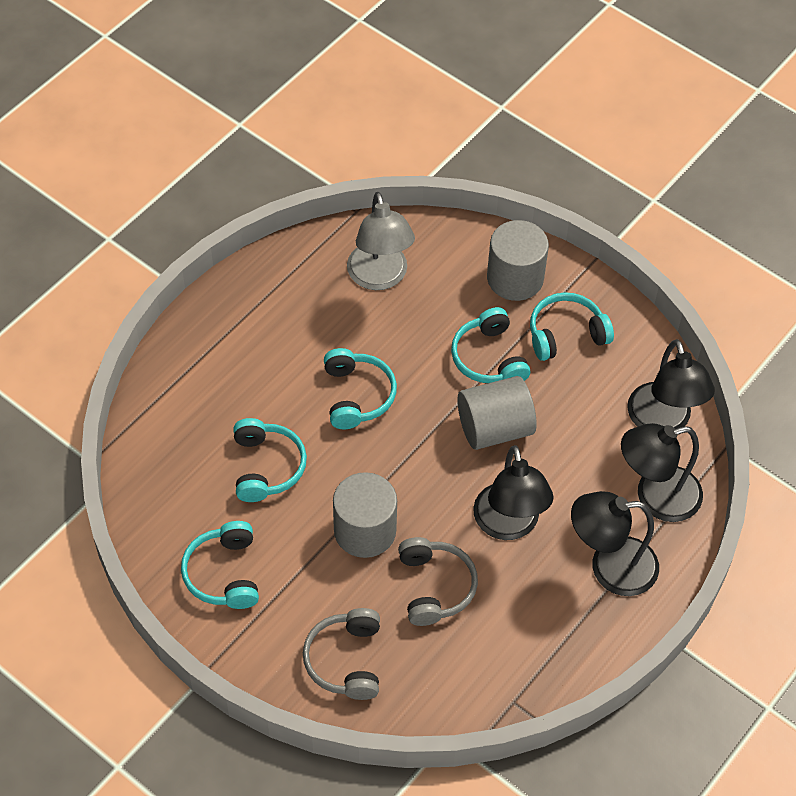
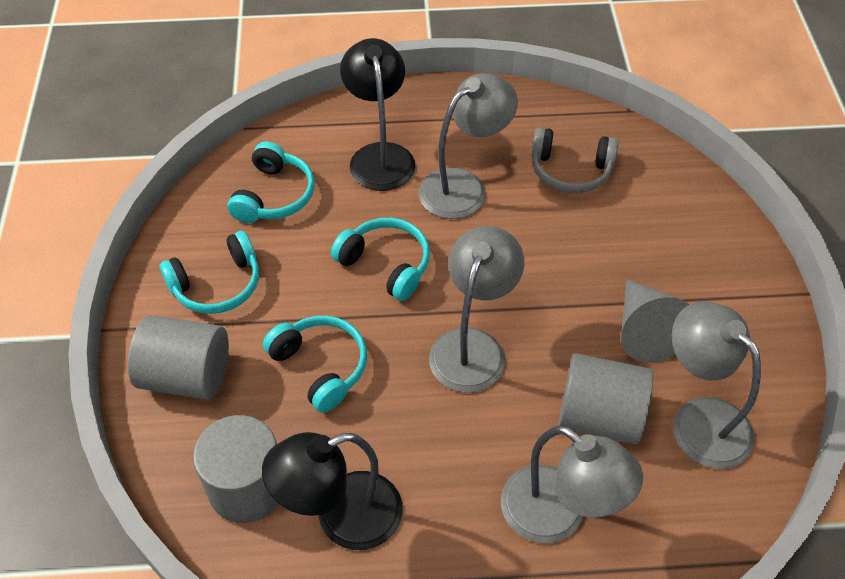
black lamp: [473,445,553,540] [571,491,659,596] [621,423,703,522] [627,339,715,429] = 4 -> [262,432,402,550] [340,38,415,191] = 2
grey cone: none = 0 -> [621,279,690,363] = 1
grey headphones: [303,608,380,700] [398,537,478,626] = 2 -> [531,127,618,194] = 1
grey lamp: [347,192,415,290] = 1 -> [419,73,518,219] [429,226,524,393] [501,425,643,543] [672,301,761,469] = 4
turquoise headphones: [181,521,259,609] [233,418,307,502] [324,348,397,429] [451,307,530,383] [530,292,614,361] = 5 -> [160,231,259,314] [227,141,315,223] [263,316,367,413] [331,218,430,301] = 4

